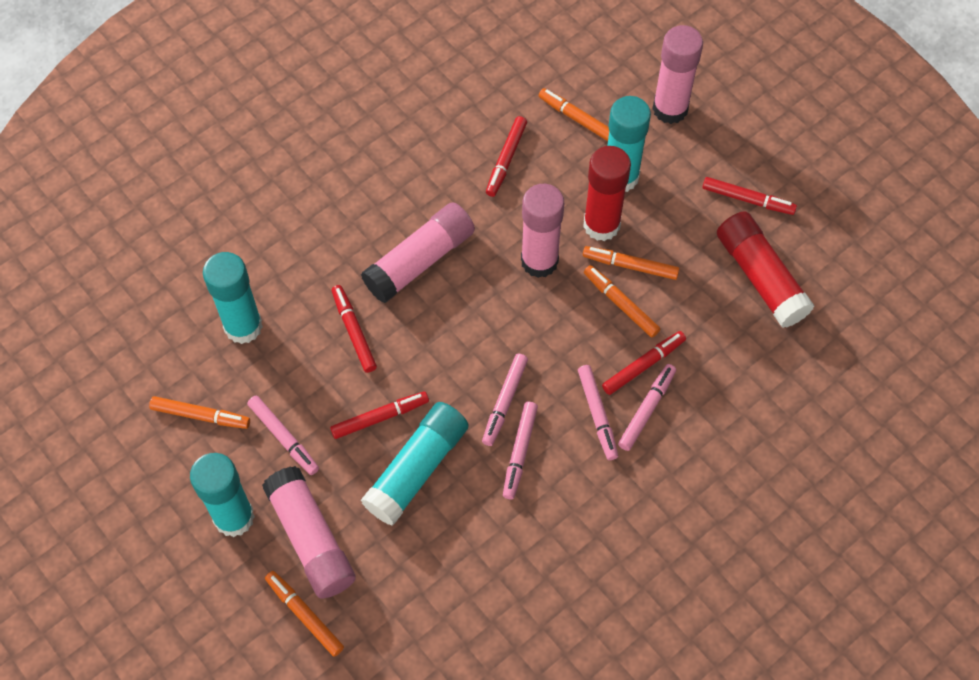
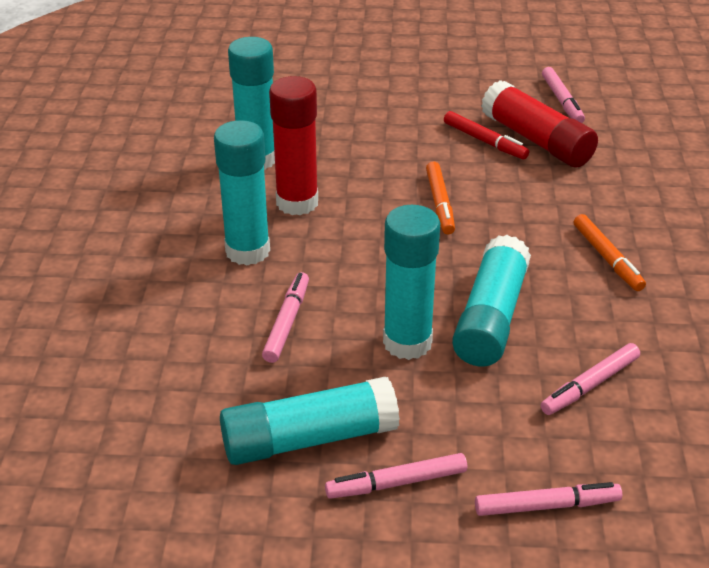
orange marker: [149,396,250,429] [265,571,344,657] [539,88,609,141] [583,246,679,280] [584,265,660,338] = 5 -> [426,162,455,234] [574,214,646,291] = 2
pink glue stick: [262,466,356,598] [361,202,475,303] [521,184,564,278] [653,25,703,124] = 4 -> none = 0
red marker: [330,391,429,439] [332,285,377,373] [486,116,527,197] [602,331,686,395] [702,177,797,215] = 5 -> [444,111,529,159] = 1
turquoise glue stick: [190,453,255,537] [203,252,263,344] [361,402,469,525] [607,96,651,192] = 4 -> [214,120,270,266] [220,377,400,465] [228,37,275,170] [383,205,440,360] [452,235,531,366] = 5

